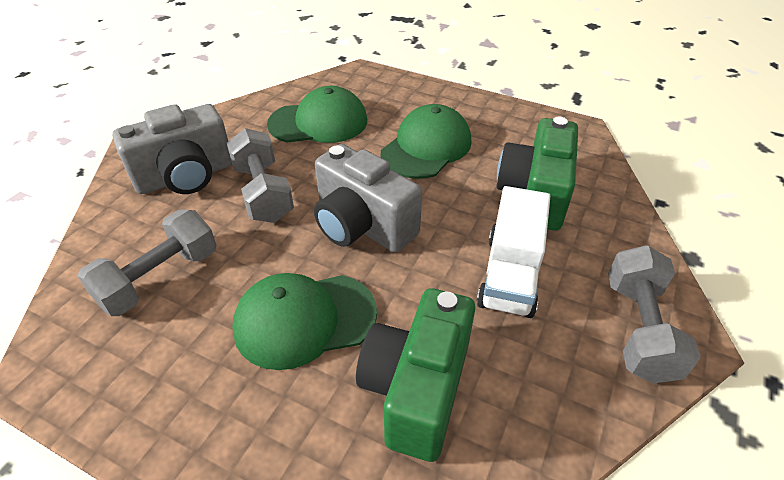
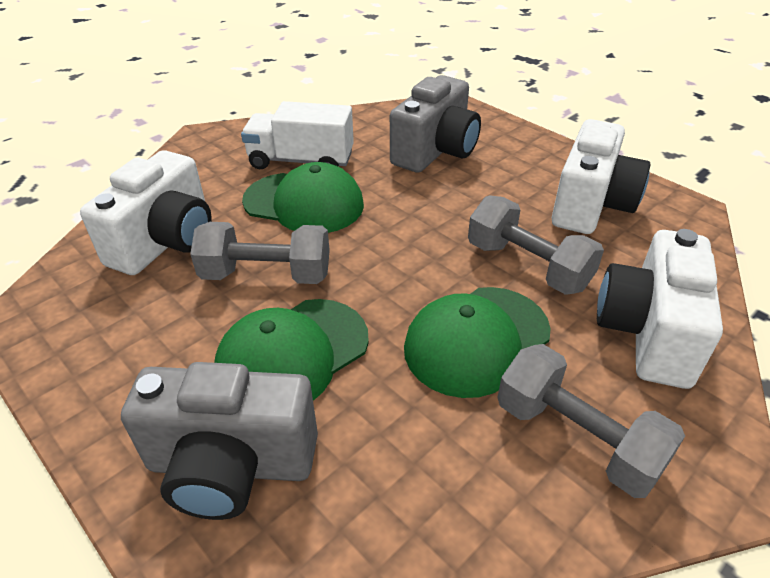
green camera: [356,288,475,462] [497,117,578,230] = 2 -> none = 0
white camera: none = 0 -> [80,150,212,275] [552,119,650,234] [597,229,723,389] = 3

